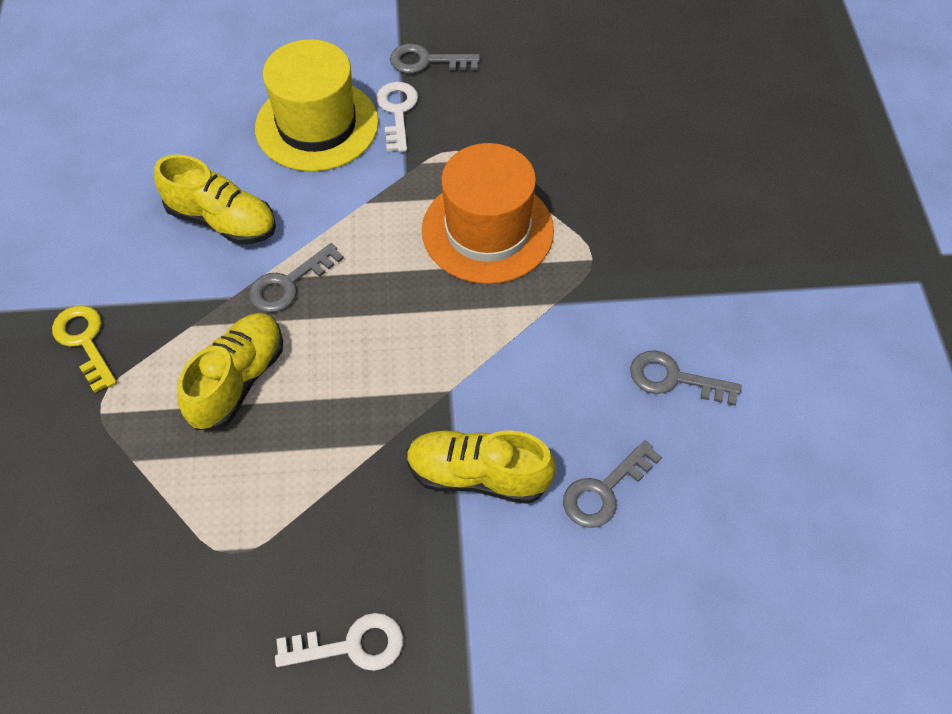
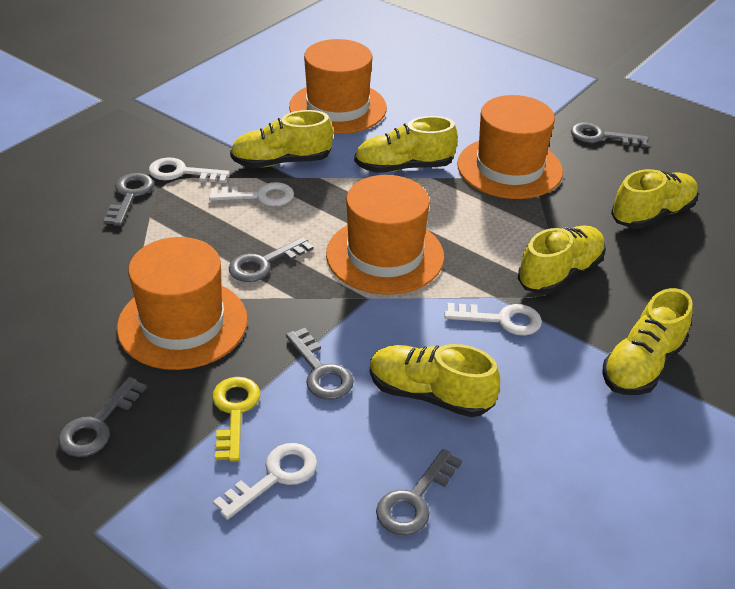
grey key: [249,243,344,312] [390,44,480,73] [563,440,662,528] [630,350,742,406] = 4 -> [58,377,147,457] [103,173,154,226] [229,237,314,282] [286,328,354,400] [376,449,462,535] [571,122,649,147] = 6
orange hat: [422,143,554,284] = 1 -> [117,237,248,370] [289,39,387,134] [326,175,444,295] [457,95,563,199] = 4
white key: [275,613,403,671] [376,82,418,152] = 2 -> [149,157,231,183] [209,182,294,206] [213,443,317,520] [445,303,542,336] = 4
yellow hat: [255,39,379,171] = 1 -> none = 0
yellow shoe: [154,154,276,244] [177,313,283,430] [406,430,556,504] = 3 -> [230,110,333,168] [354,116,458,173] [370,344,500,417] [518,226,606,294] [603,288,693,395] [611,169,698,229] = 6

